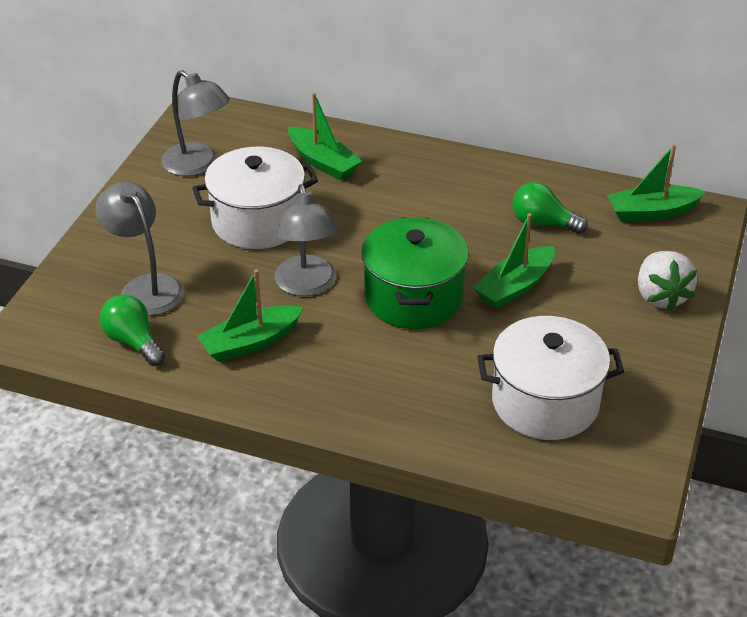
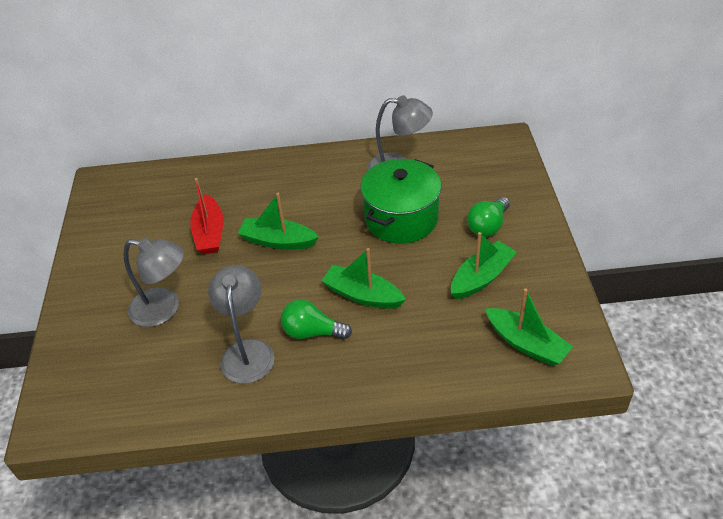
red boat: none = 0 -> [190,178,223,254] = 1
white pot: [192,147,318,249] [477,316,624,440] = 2 -> none = 0
white strawberry: [638,251,697,311] = 1 -> none = 0

